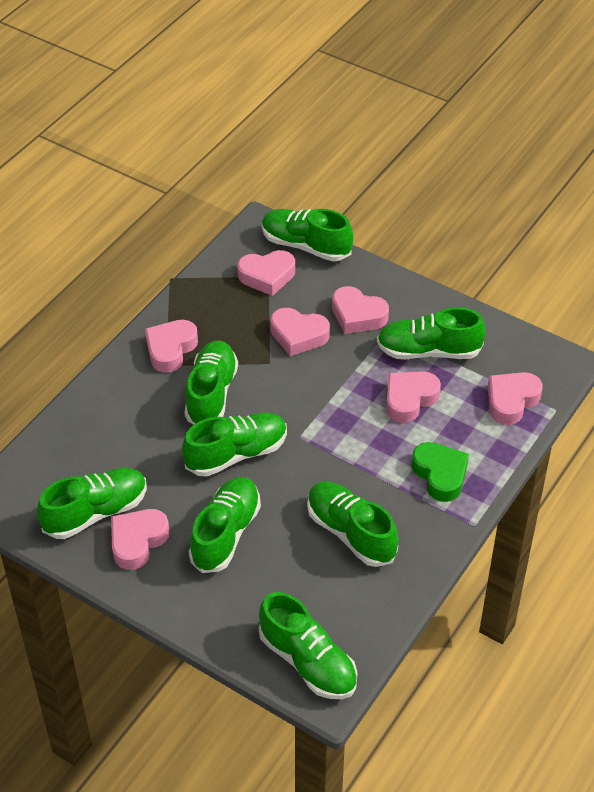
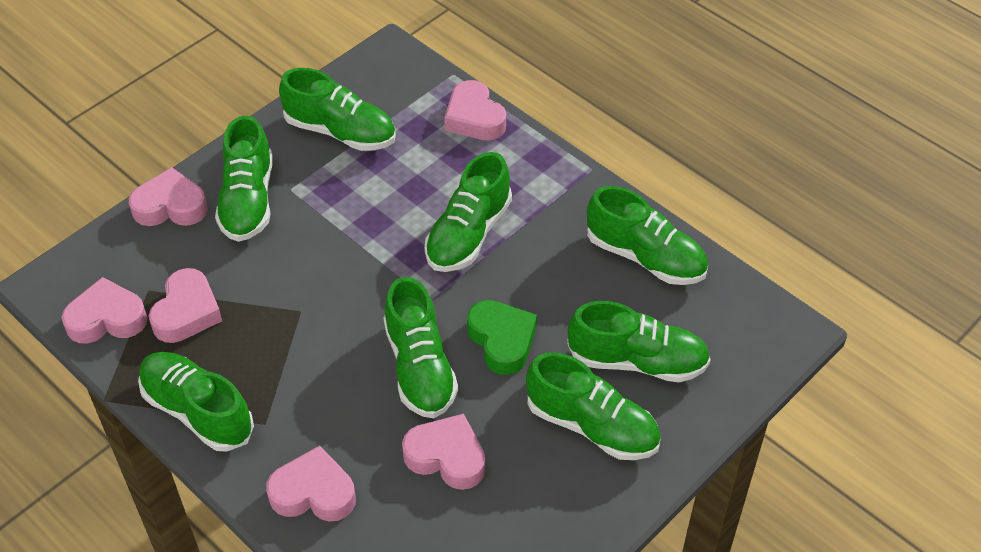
pink heart: [111,509,169,570] [145,320,198,373] [237,250,295,296] [270,308,330,356] [332,286,389,334] [386,372,441,423] [488,372,543,425] = 7 -> [62,277,148,344] [129,167,208,226] [149,268,222,343] [266,446,356,522] [402,414,485,490] [444,80,506,140] = 6

